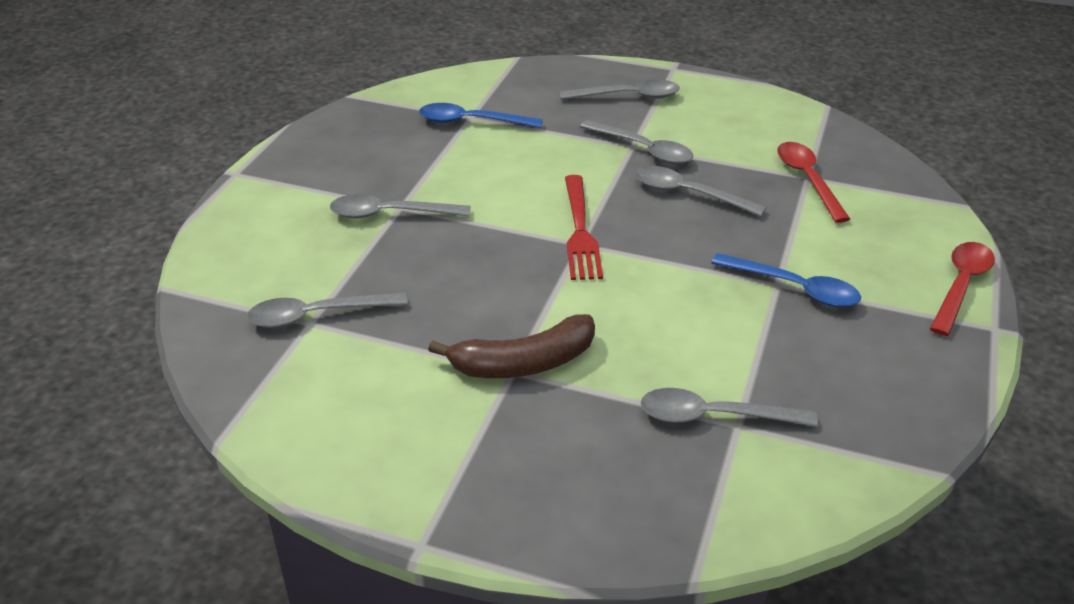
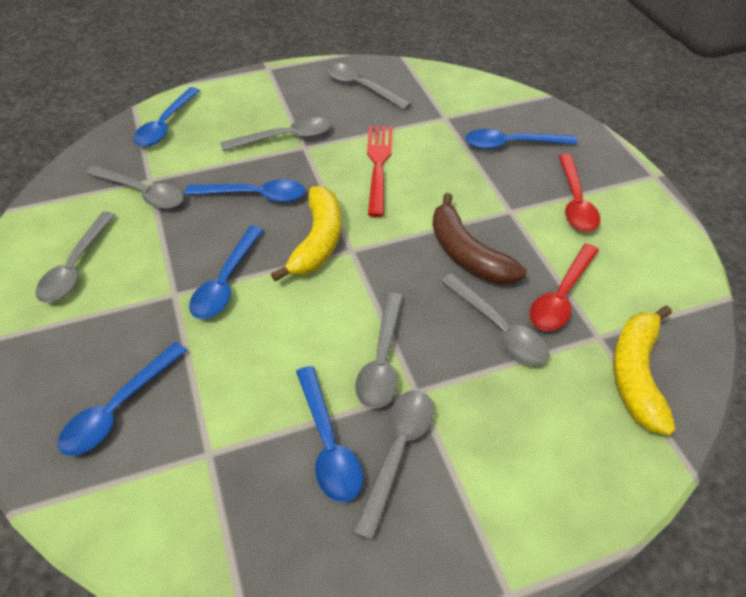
blue spoon: [419,103,543,128] [711,253,861,307] = 2 -> [58,342,187,456] [133,87,200,147] [185,179,305,202] [189,226,263,319] [296,366,363,502] [465,129,577,149] = 6
grey spoon: [247,293,408,328] [330,194,471,218] [560,79,680,100] [580,120,693,164] [635,166,767,216] [641,388,818,427] = 6 -> [35,211,115,303] [86,165,184,209] [220,117,331,151] [325,63,412,110] [353,390,434,541] [355,293,403,409] [441,273,549,366] = 7
yellow banana: none = 0 -> [271,186,341,282] [613,306,676,436] = 2

